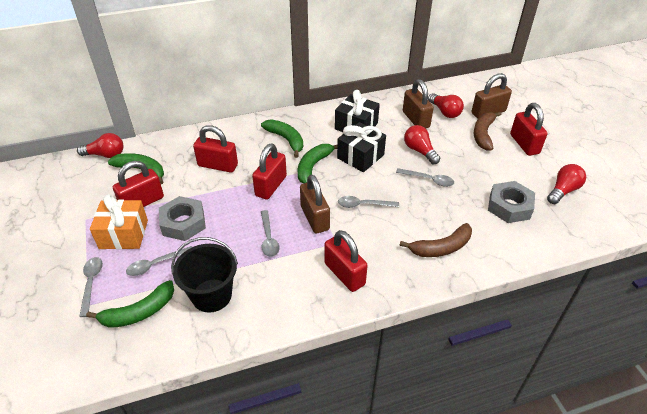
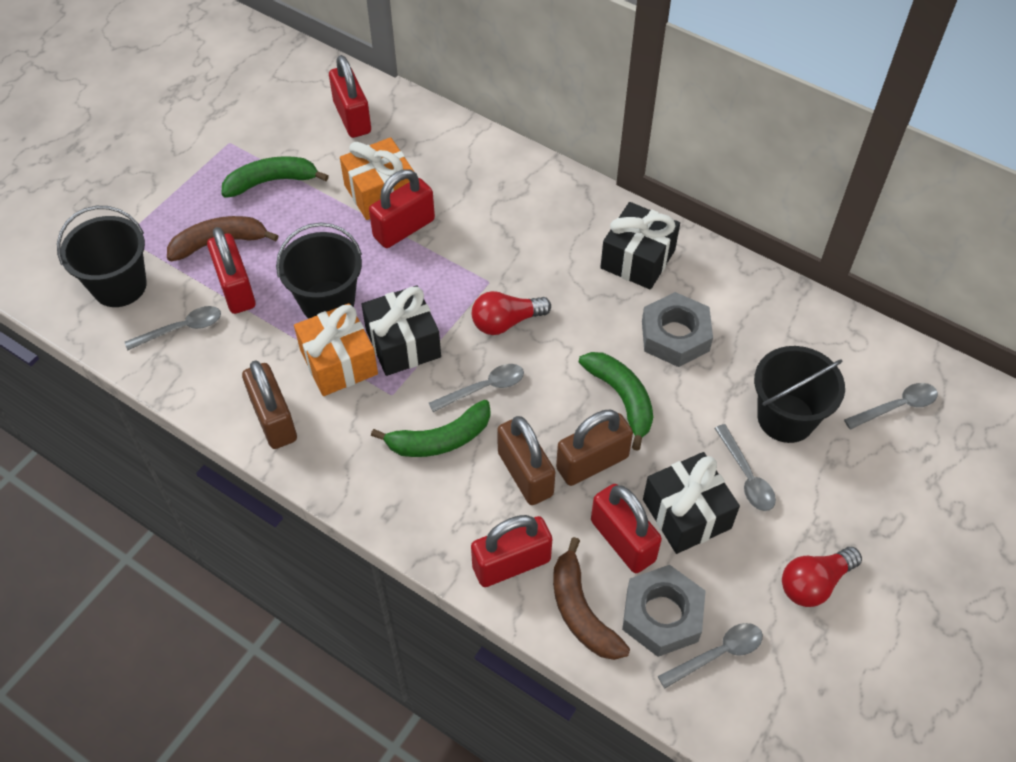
black bucket: [171,237,238,313] = 1 -> [57,206,147,307] [276,223,362,319] [754,346,845,443] = 3
black gift: [335,90,380,132] [337,122,386,172] = 2 -> [361,285,441,376] [600,202,680,289] [643,452,740,554] = 3
green banana: [86,280,174,328] [108,153,164,184] [261,119,303,158] [298,144,337,183] = 4 -> [221,156,329,198] [371,400,491,457] [579,352,653,451] = 3
orange gift: [90,194,148,249] = 1 -> [294,303,378,396] [340,137,414,220] = 2
red light bulb: [77,133,124,158] [404,125,440,164] [428,93,464,118] [547,164,586,204] = 4 -> [472,291,551,335] [782,547,862,607] = 2

